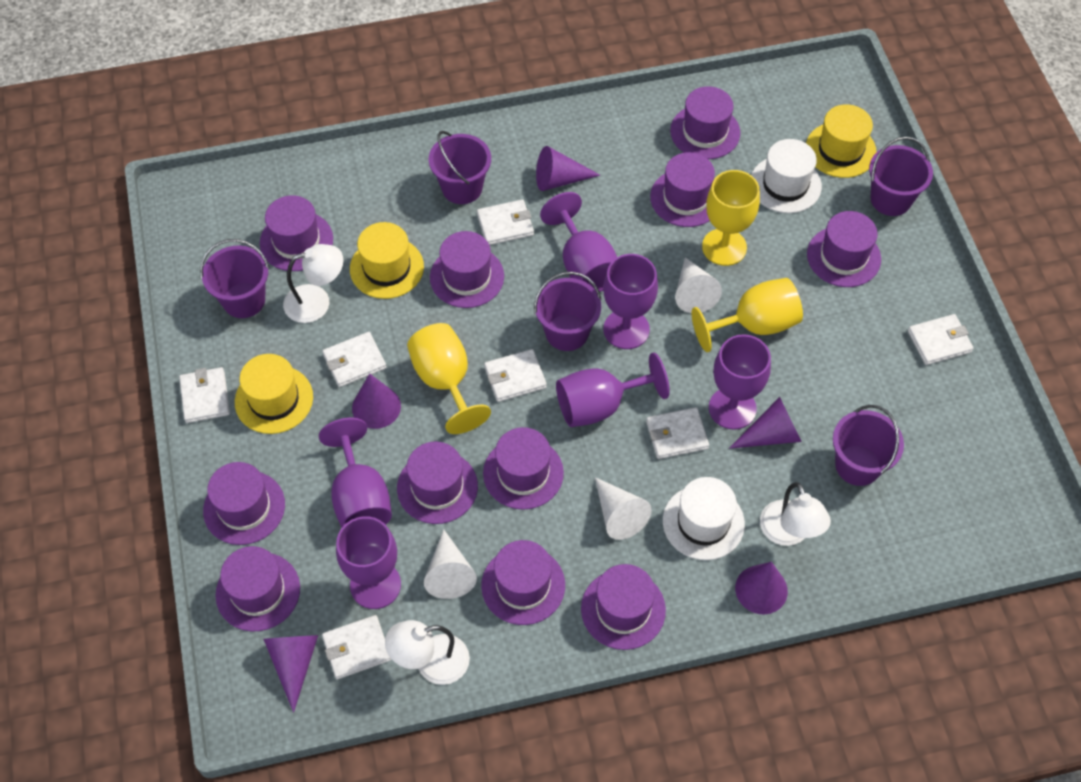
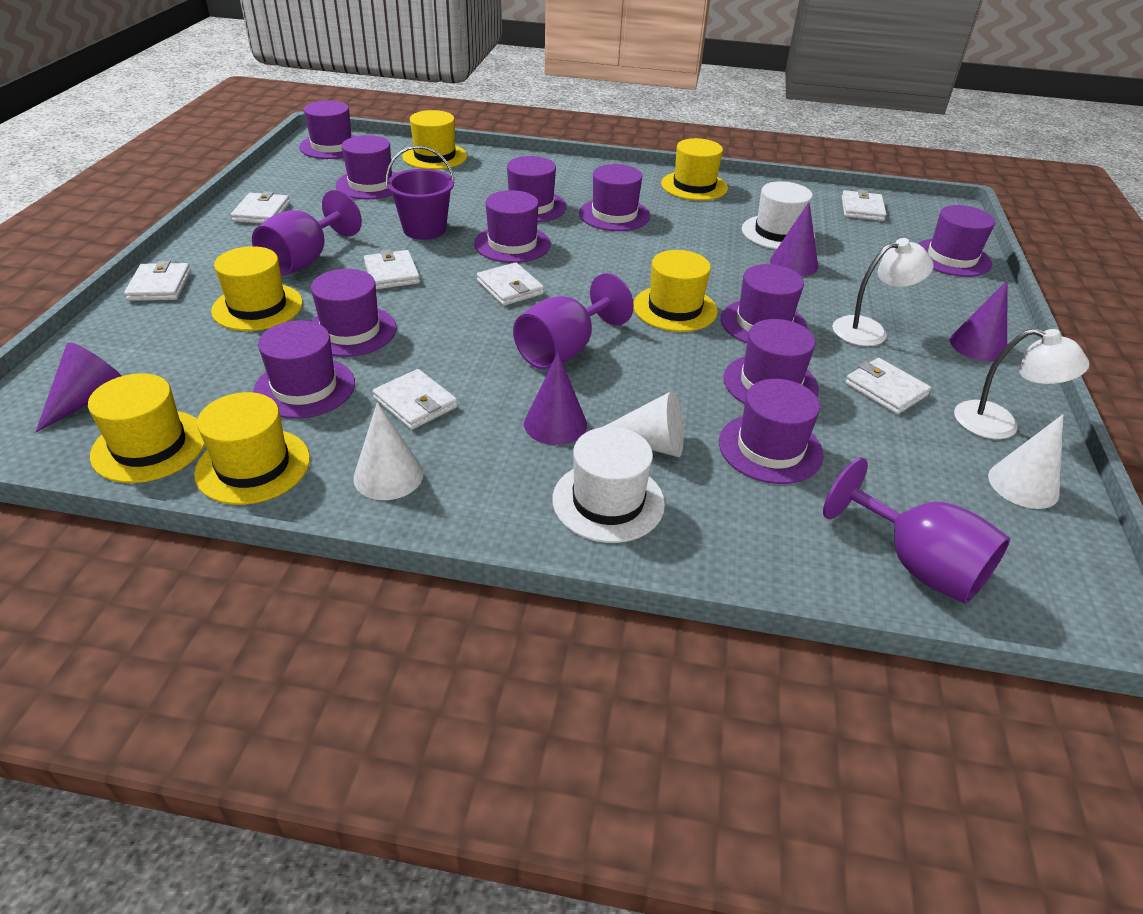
purple bucket: [200,239,270,318] [429,131,491,204] [534,272,601,351] [833,405,904,486] [869,137,933,216] = 5 -> [386,145,455,240] = 1
purple cone: [263,635,318,713] [352,374,401,429] [536,146,601,191] [729,397,802,449] [735,562,788,615] = 5 -> [36,342,121,432] [524,353,587,445] [770,202,818,276] [950,280,1008,362] = 4
purple goblet: [319,418,392,528] [336,516,401,609] [540,192,617,292] [556,353,670,427] [603,254,658,349] [709,334,771,430] = 6 -> [252,190,362,276] [513,273,634,369] [823,457,1010,604] = 3
white lamp: [283,244,343,323] [385,620,470,685] [760,482,831,546] = 3 -> [832,238,933,346] [954,328,1089,439] = 2
yellow goblet: [407,323,491,434] [692,278,803,352] [702,170,760,266] = 3 -> none = 0
yellow hat: [235,354,313,434] [350,222,424,299] [806,104,877,178] = 3 -> [88,373,205,483] [194,392,310,505] [211,246,303,331] [402,110,467,170] [633,250,718,332] [661,138,728,201] = 6

